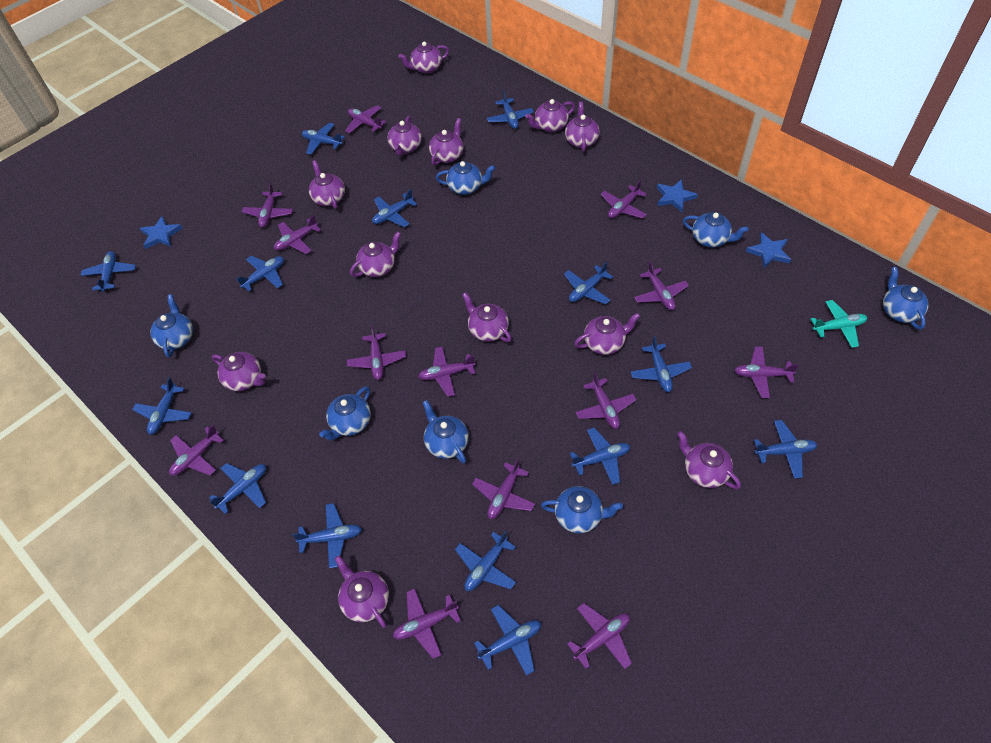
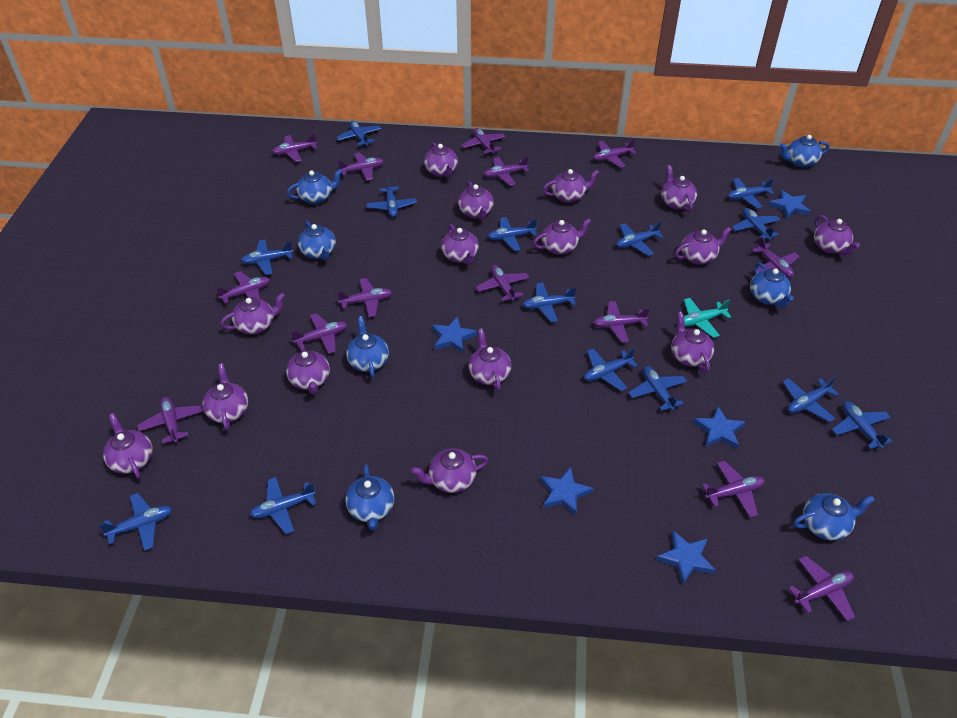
blue star: [140,216,183,249] [657,179,698,212] [746,232,791,268] = 3 -> [432,316,477,353] [540,467,594,516] [656,531,716,585] [693,406,745,449] [768,190,810,219] = 5
purple plane: [169,425,224,476] [242,183,293,228] [274,215,321,254] [345,105,386,133] [347,326,406,380] [393,588,461,659] [418,347,475,397] [472,459,535,519] [567,603,632,669] [576,373,636,429] [600,180,647,219] [634,262,689,310] [734,346,799,398] = 13 -> [137,397,203,444] [216,271,270,304] [272,133,317,162] [291,313,347,354] [337,152,384,181] [337,278,392,317] [461,128,506,155] [476,265,529,302] [484,156,529,186] [593,139,636,168] [593,301,650,343] [702,461,765,518] [752,236,799,278] [789,556,855,621] = 14
purple teapot: [212,352,265,391] [309,160,345,209] [335,555,389,628] [350,231,401,277] [387,116,422,156] [399,41,449,74] [429,118,463,166] [462,292,511,342] [525,99,575,132] [565,102,600,152] [574,313,640,355] [677,431,741,489] = 12 -> [103,413,153,479] [202,363,248,430] [220,293,285,334] [286,343,330,394] [411,449,488,493] [424,142,458,177] [441,224,479,265] [458,181,494,220] [468,328,511,391] [533,218,591,255] [543,169,599,203] [661,165,697,212] [671,312,714,372] [675,227,731,265] [814,215,860,255] = 15

